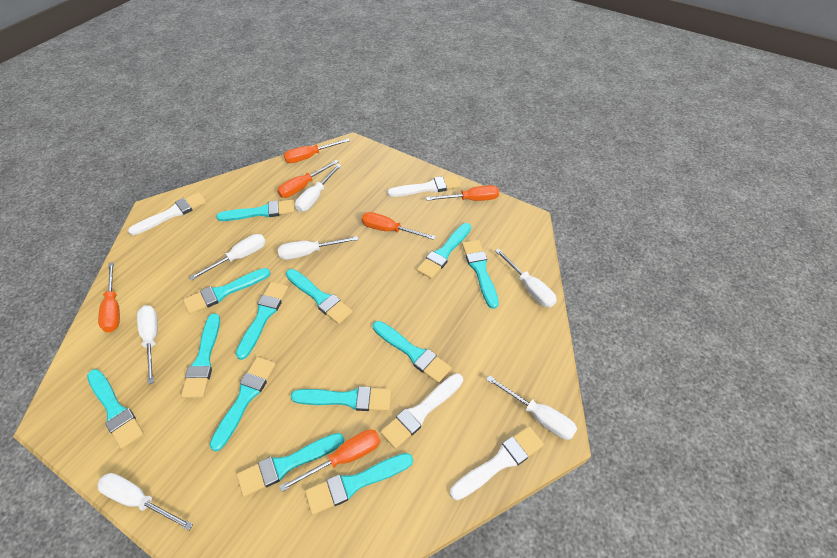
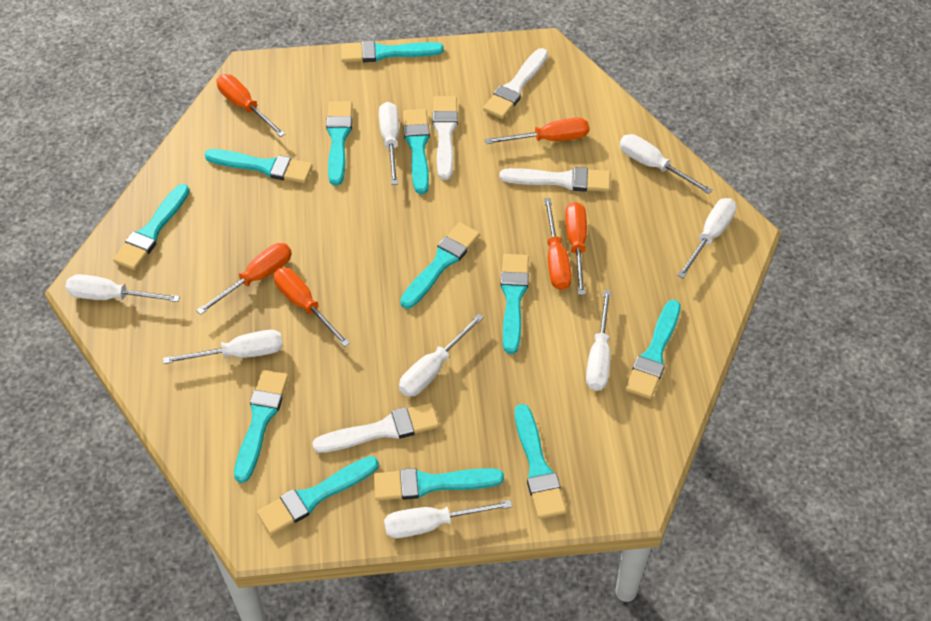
turquoise brush: [87,369,144,449] [181,313,220,398] [183,268,270,315] [210,357,276,451] [216,200,295,221] [236,282,288,360] [237,433,344,497] [286,269,353,324] [291,386,391,411] [305,453,413,515] [373,321,452,383] [417,223,471,279] [462,240,499,309] = 13 -> [113,184,190,270] [204,149,313,183] [234,370,288,483] [257,456,379,535] [326,101,352,185] [341,41,444,62] [374,468,504,501] [400,222,480,309] [403,109,430,194] [500,254,529,354] [515,404,566,519] [625,300,681,399] = 12
white screwdriver: [97,473,193,531] [137,305,158,384] [189,234,266,281] [278,236,358,260] [295,164,342,212] [486,375,577,440] [495,249,557,307] = 7 -> [66,274,180,302] [163,330,283,364] [379,102,399,185] [384,500,512,538] [399,314,484,397] [586,290,611,391] [620,134,713,194] [677,198,736,279] = 8

